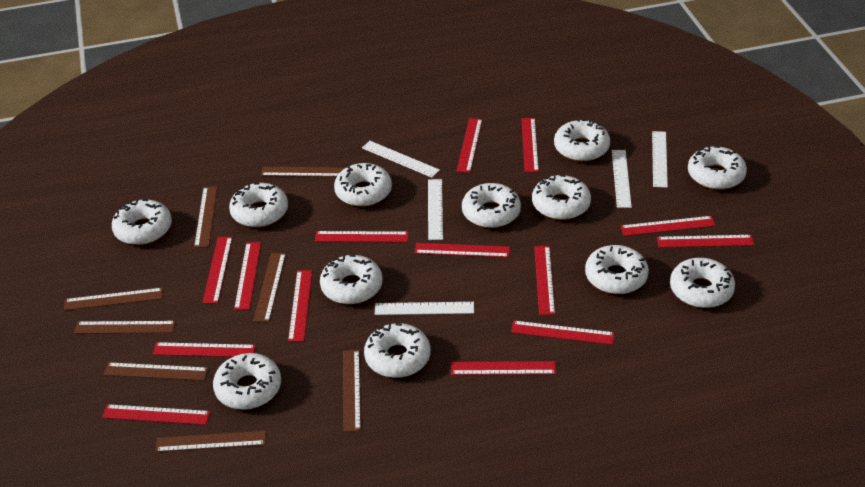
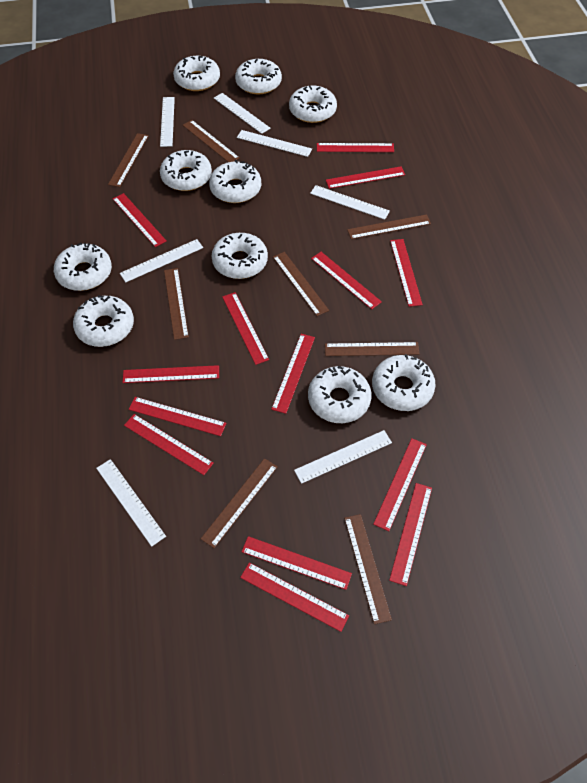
white donut: [112,199,172,245] [213,353,281,410] [229,183,288,227] [320,255,383,304] [334,163,392,207] [364,323,430,378] [462,183,521,228] [532,175,591,220] [554,118,610,161] [585,245,649,294] [670,258,735,308] [688,146,747,190] = 12 -> [54,243,112,291] [73,295,134,347] [160,150,212,191] [173,56,220,91] [209,160,261,203] [212,233,268,279] [235,59,282,94] [289,86,337,123] [308,366,371,423] [372,354,436,411] = 10
white ruler: [362,141,440,178] [375,302,474,315] [428,179,443,240] [612,150,632,208] [652,131,668,188] = 5 -> [96,459,166,547] [120,239,203,282] [160,97,175,147] [214,93,271,134] [237,130,312,157] [294,430,392,484] [310,185,390,220] = 7

